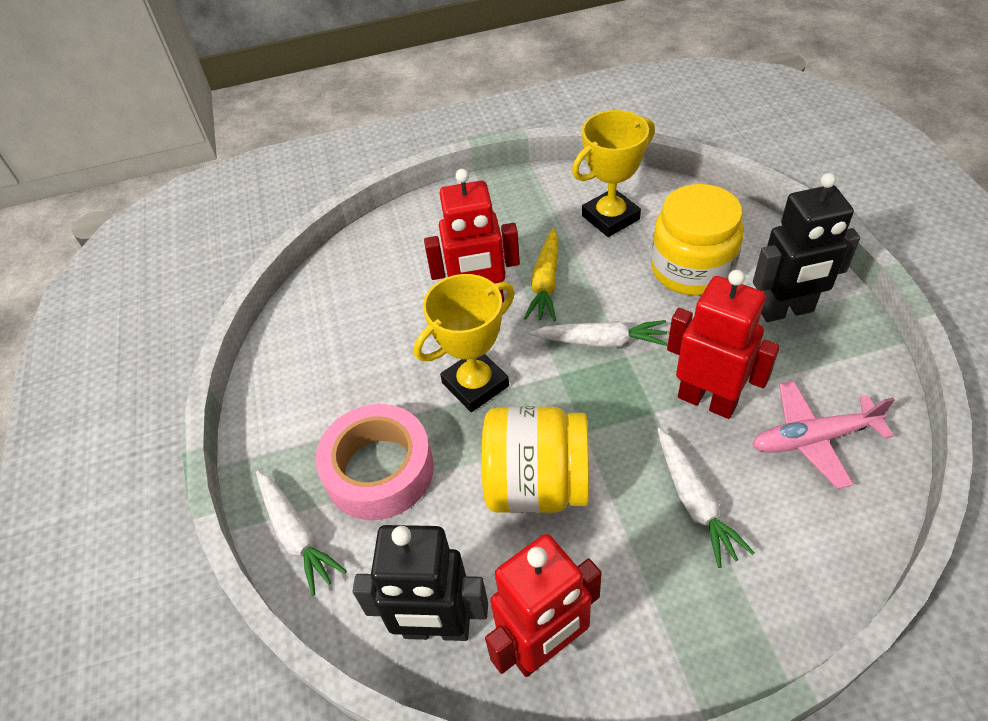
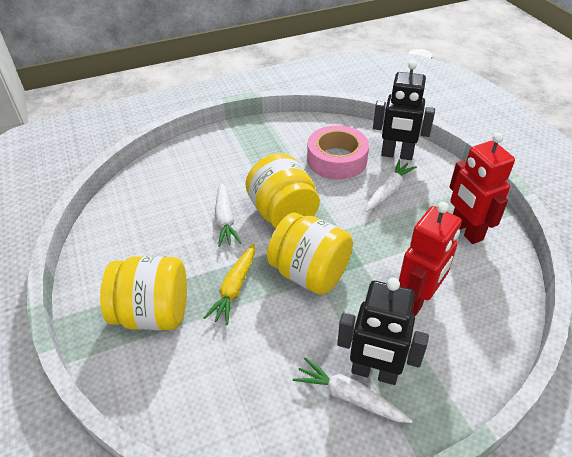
pink plane: [752,381,895,489] = 1 -> none = 0
red robot: [424,169,520,303] [485,534,602,677] [667,270,780,419] = 3 -> [399,202,462,316] [449,133,515,244] = 2
yellow jar: [481,406,589,513] [651,184,744,296] = 2 -> [100,256,187,330] [245,153,320,228] [267,213,353,295] = 3
yellow trophy: [414,274,515,412] [572,110,655,237] = 2 -> none = 0

